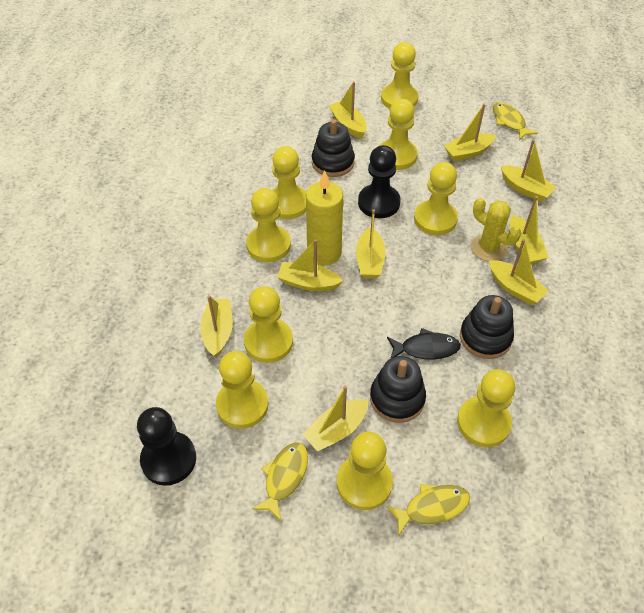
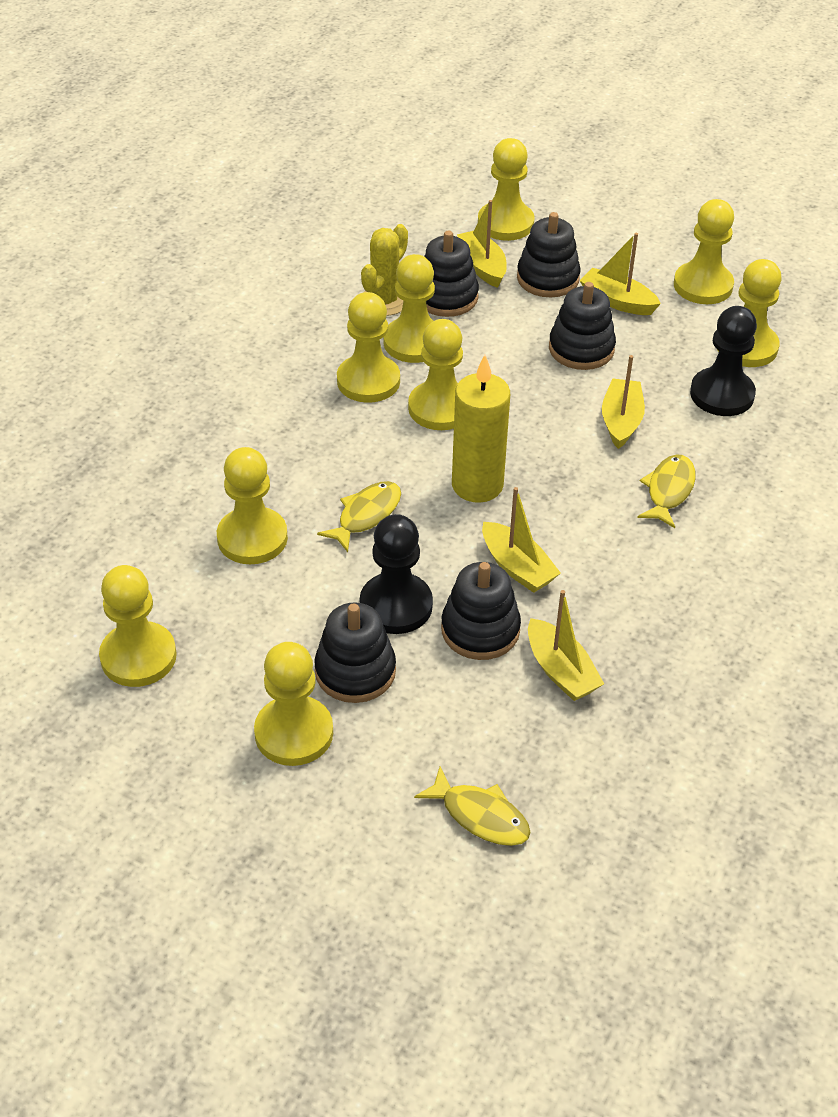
black fish: [387,328,461,360] = 1 -> none = 0
black stacking toy: [312,119,355,177] [370,356,426,423] [460,295,514,359] = 3 -> [314,603,396,703] [424,231,479,317] [441,562,521,660] [517,212,581,297] [549,282,616,370] = 5
yellow boat: [200,295,233,357] [277,239,343,291] [303,386,368,452] [329,81,367,139] [356,209,386,279] [444,104,496,162] [489,239,549,305] [501,139,556,202] [510,196,549,264] = 9 -> [457,200,507,288] [482,487,561,593] [528,590,604,701] [580,233,661,315] [602,355,645,449] = 5

